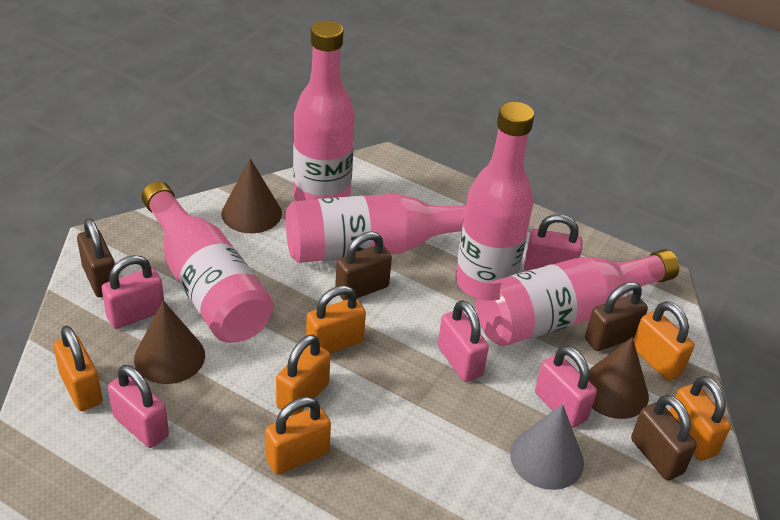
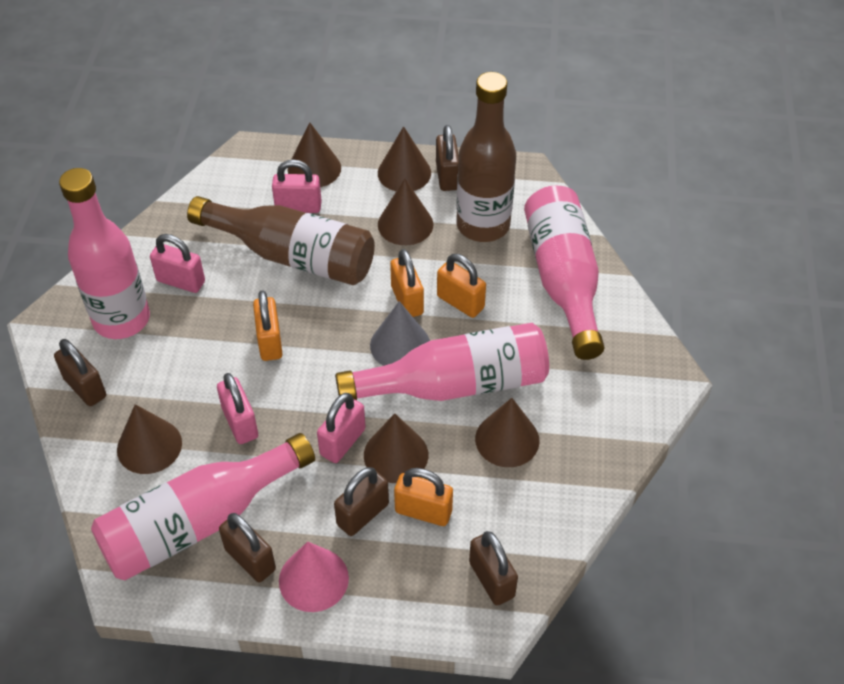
brown bottle: none = 0 -> [187,196,375,285] [456,72,516,242] = 2
brown cone: [134,301,205,384] [221,158,282,233] [589,337,649,419] = 3 -> [117,404,182,474] [288,122,341,187] [364,413,428,483] [378,126,431,191] [378,179,433,245] [475,398,540,467] = 6
brown padlock: [77,218,115,297] [335,232,392,301] [585,282,648,351] [631,395,697,481] = 4 -> [54,339,106,406] [219,513,276,582] [334,467,389,536] [436,125,459,191] [469,531,518,605] = 5
orange padlock: [53,326,102,411] [265,397,331,474] [276,335,330,416] [306,286,366,353] [634,301,695,381] [669,376,731,461] = 6 -> [253,291,283,361] [390,249,424,317] [394,468,453,526] [437,254,486,318] = 4
pink bottle: [141,181,273,343] [286,194,466,263] [293,20,355,201] [455,102,534,298] [476,249,679,346] = 5 -> [59,168,150,339] [91,433,315,580] [335,323,549,401] [524,186,605,360] = 4
pink cone: none = 0 -> [279,541,349,612] = 1
pink padlock: [102,255,164,329] [108,365,169,448] [438,300,489,382] [524,214,583,271] [535,346,597,428] = 5 -> [150,234,205,293] [217,373,258,444] [272,159,322,213] [317,393,366,463] = 4

